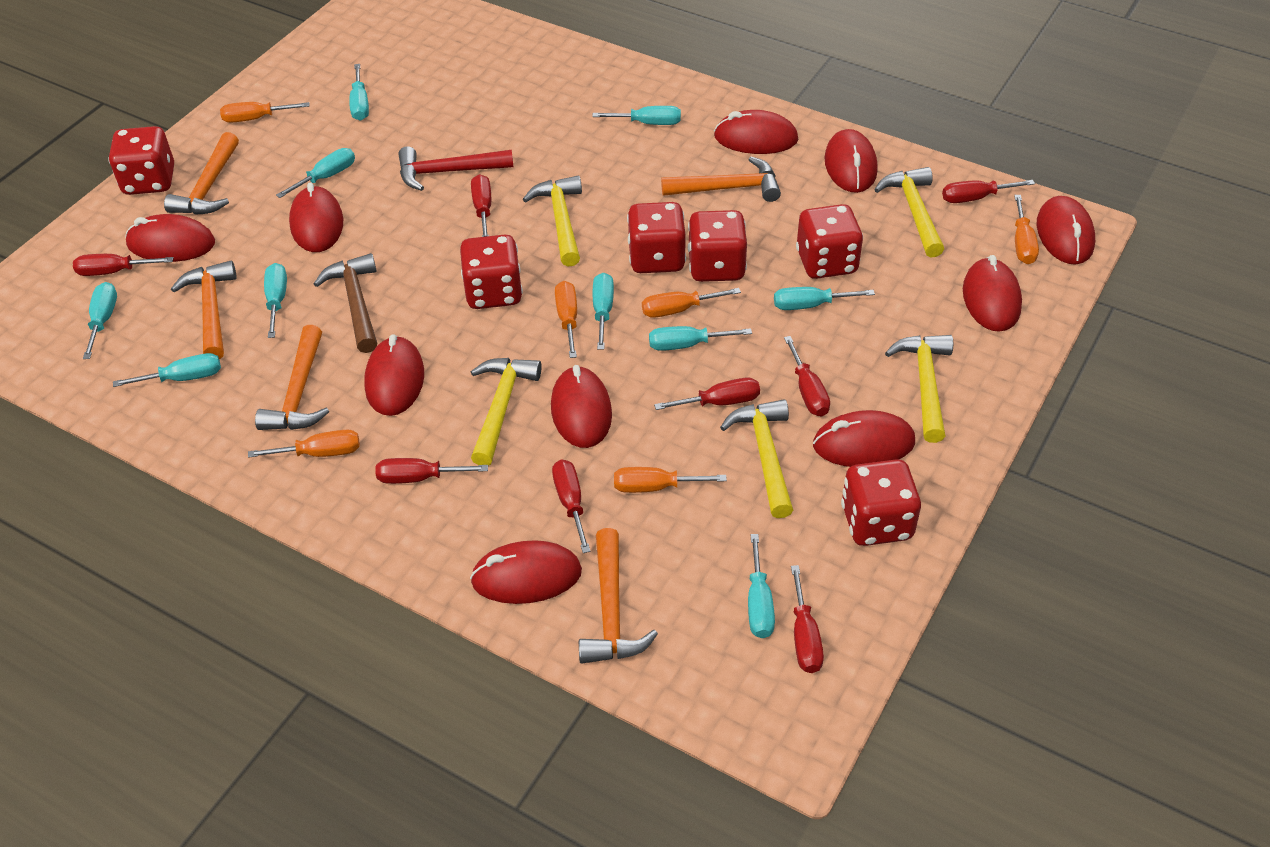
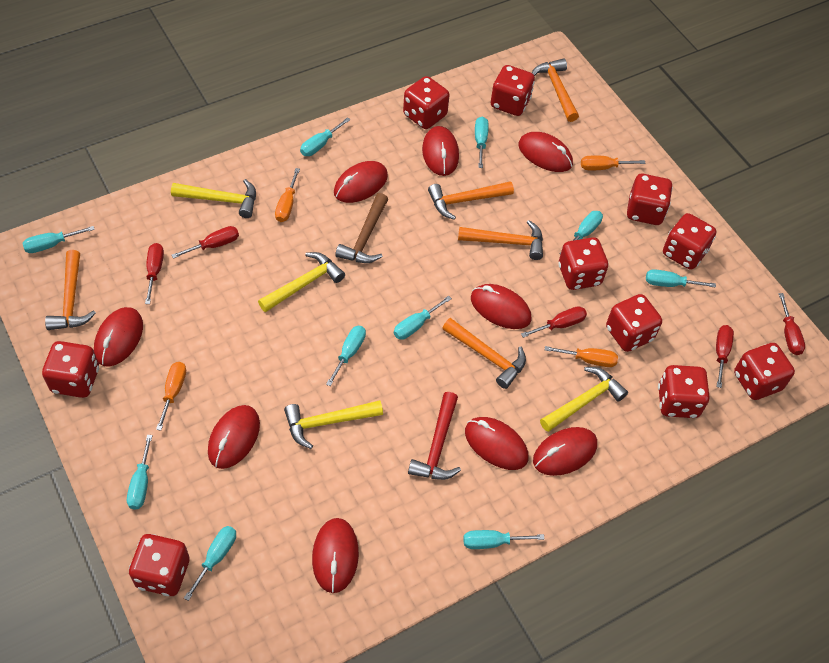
orange screwdriver: [220,102,310,123] [248,430,360,458] [555,281,577,358] [614,467,727,493] [642,288,741,318] [1014,195,1039,264] = 6 -> [156,362,186,430] [275,168,300,222] [545,346,618,367] [581,156,646,170] = 4
red dice: [108,126,174,195] [460,235,523,309] [627,202,686,273] [688,210,747,282] [796,204,863,279] [841,459,921,546] = 6 -> [42,341,99,398] [129,534,190,596] [403,76,450,129] [491,65,535,116] [558,237,608,290] [606,294,662,352] [627,174,673,225] [658,365,710,418] [663,213,716,270] [734,343,795,400] = 10
red mouse: [125,214,215,262] [289,182,343,252] [364,334,424,416] [470,540,582,604] [551,365,612,448] [714,110,798,154] [813,410,915,467] [824,129,878,193] [963,255,1022,332] [1037,196,1095,265] = 10 -> [94,307,143,367] [208,405,260,469] [312,518,359,593] [334,161,388,203] [422,126,459,176] [465,417,528,470] [471,284,532,329] [519,132,573,172] [533,427,597,476] = 9
red screwdriver: [73,254,174,276] [376,458,488,484] [471,174,491,237] [552,460,591,553] [654,378,760,410] [784,336,830,417] [791,565,824,673] [942,180,1035,203] = 8 -> [145,243,164,304] [171,226,239,259] [521,306,587,338] [716,325,734,388] [779,293,805,355] = 5
yellow hammer: [471,358,542,466] [523,176,582,267] [720,399,793,518] [874,167,944,257] [885,335,953,443] = 5 -> [171,179,256,218] [258,252,345,312] [284,400,383,449] [540,367,628,432] = 4

